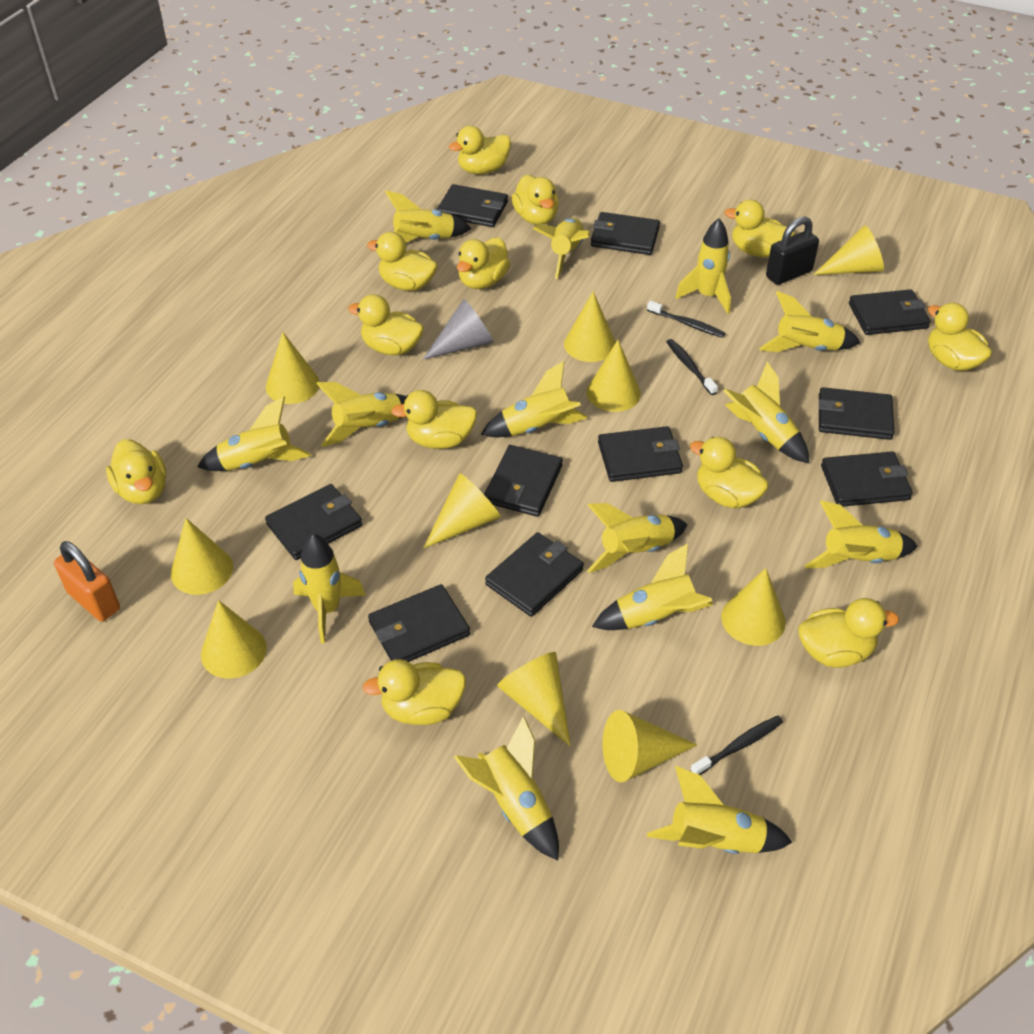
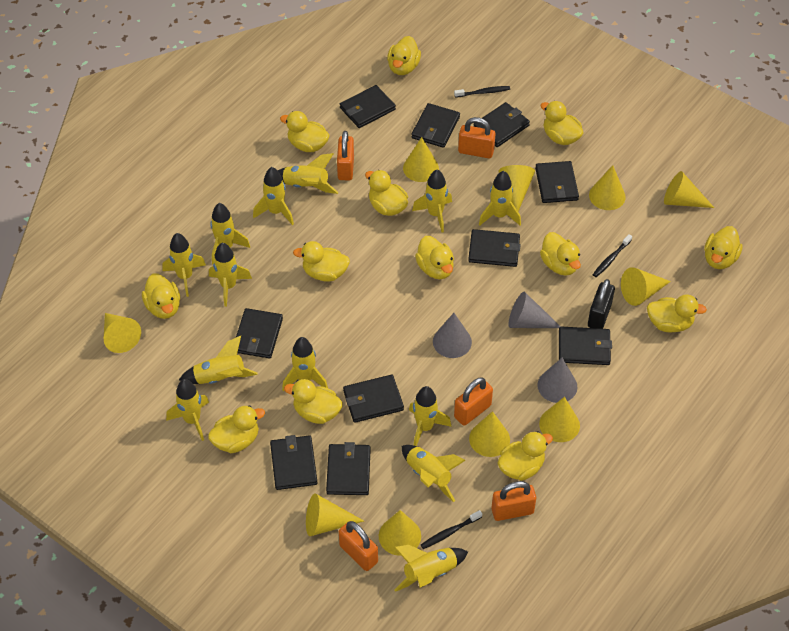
grey cone: [423,299,494,360] = 1 -> [433,313,472,358] [508,292,561,328] [537,358,577,403] = 3
orange padlock: [54,541,120,622] = 1 -> [337,131,354,180] [339,521,378,571] [454,377,493,426] [458,117,495,158] [491,481,536,521] = 5
yellow duck: [106,439,166,504] [348,294,424,355] [362,659,466,725] [367,232,438,291] [391,390,477,449] [449,126,511,174] [457,237,510,289] [512,174,559,225] [690,437,769,509] [724,199,795,257] [798,598,899,668] [928,303,992,371] = 12 -> [142,273,180,319] [208,406,265,453] [280,111,330,152] [284,379,343,424] [293,241,350,282] [365,170,408,216] [387,36,421,75] [415,236,454,279] [497,431,553,481] [540,101,583,145] [540,232,581,276] [647,294,707,332] [704,226,743,269] = 13
yellow rocket: [197,397,311,471] [293,533,366,644] [316,382,406,447] [385,190,472,243] [454,716,559,860] [481,361,588,437] [533,218,590,279] [587,503,688,573] [592,543,713,630] [647,766,792,854] [675,218,731,314] [723,362,809,463] [759,291,861,352] [805,501,918,569] = 14 -> [163,233,206,297] [166,379,209,441] [179,336,258,384] [209,243,252,307] [210,203,250,264] [253,167,294,225] [277,153,339,194] [282,337,328,392] [394,545,468,592] [402,445,466,502] [409,386,451,446] [412,170,452,233] [479,171,521,225] = 13

